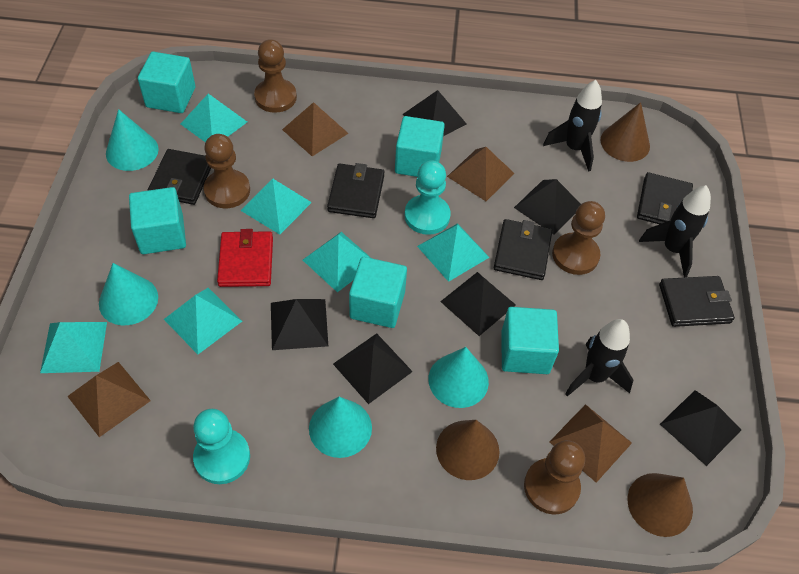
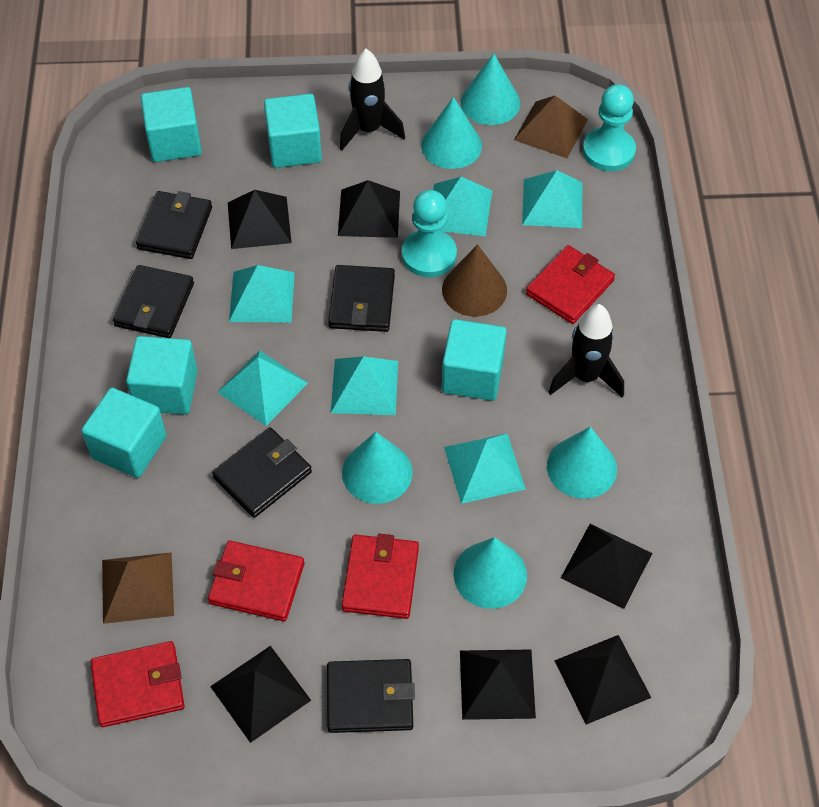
black rocket: [543,80,602,172] [565,319,634,397] [639,185,711,278] = 3 -> [340,49,405,151] [548,304,624,397] = 2
brown cone: [436,420,500,480] [600,102,650,162] [628,473,693,537] = 3 -> [442,244,507,317] = 1
brown pawn: [204,134,250,208] [254,39,297,113] [524,440,585,514] [552,201,605,275] = 4 -> none = 0
brown pyramid: [67,362,151,437] [282,102,349,156] [447,147,514,201] [549,404,632,483] = 4 -> [102,552,174,624] [514,95,588,158] = 2
red wallet: [217,229,273,287] = 1 -> [90,641,185,727] [208,541,304,622] [342,534,419,619] [526,245,615,324] = 4
turquoise cone: [99,263,158,325] [106,109,159,171] [309,397,372,458] [428,347,489,408] = 4 -> [342,432,413,504] [421,97,482,169] [453,537,527,609] [461,54,520,125] [547,427,617,499] = 5

